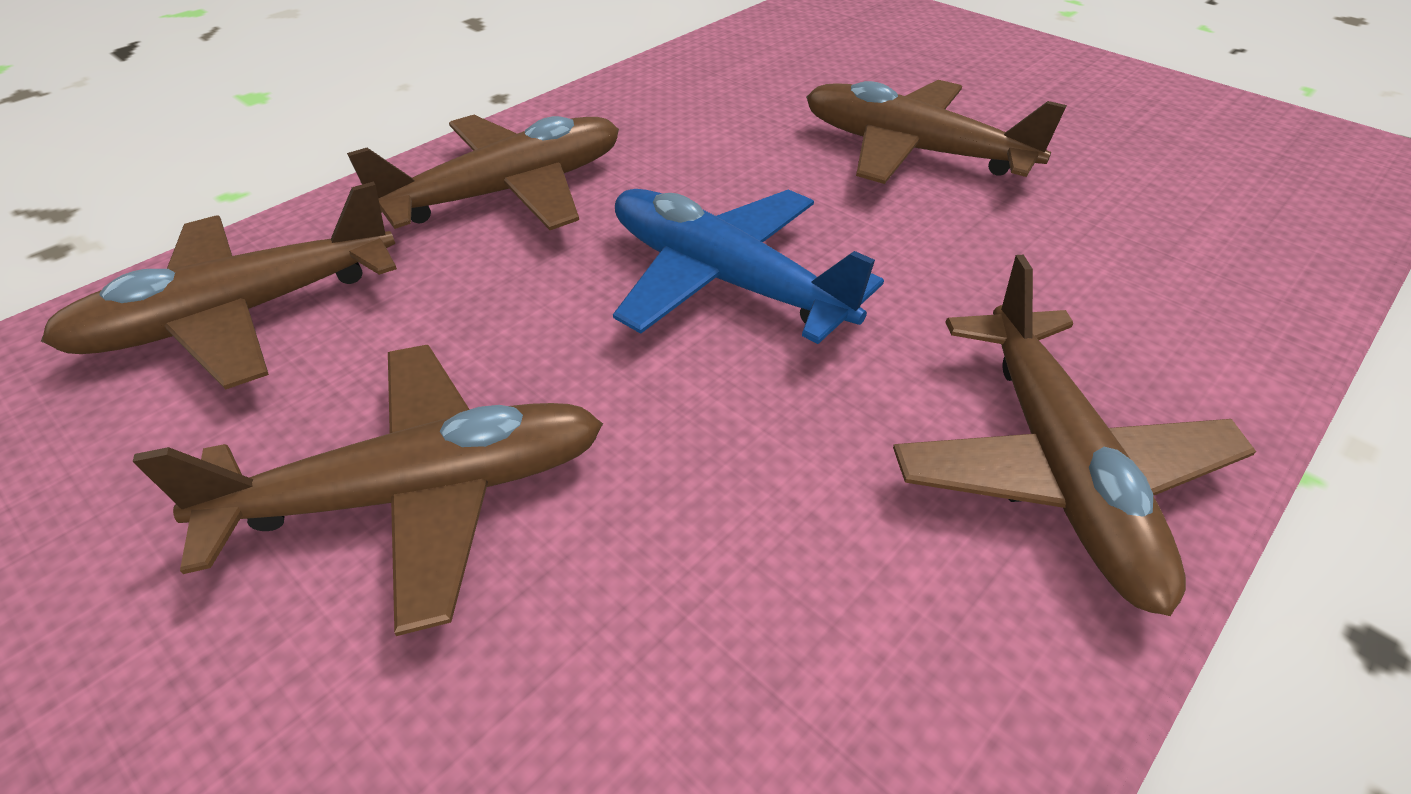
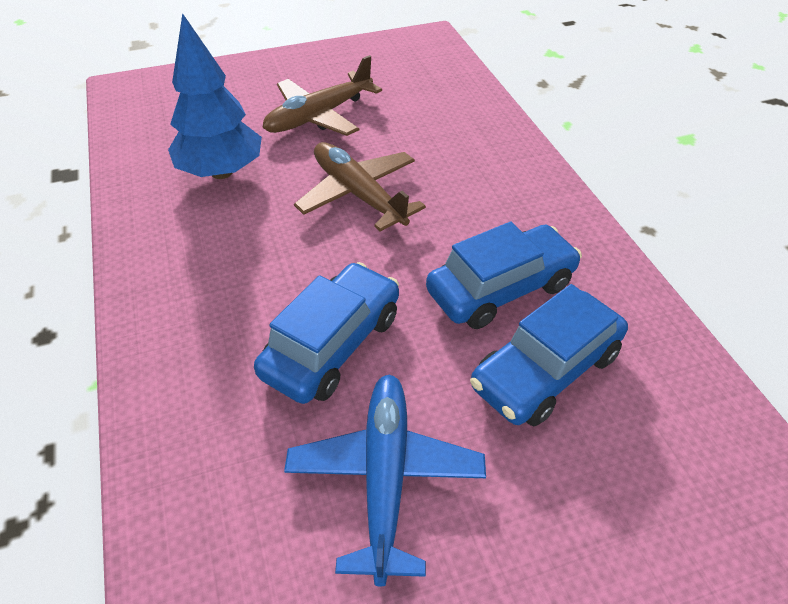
blue car: none = 0 -> [254,262,399,404] [426,222,582,329] [470,284,628,426] = 3
blue tree: none = 0 -> [168,13,262,179] = 1
brown plane: [41,182,397,390] [132,345,603,636] [347,115,619,230] [806,80,1067,184] [893,255,1256,616] = 5 -> [263,55,382,136] [294,142,426,232] = 2

